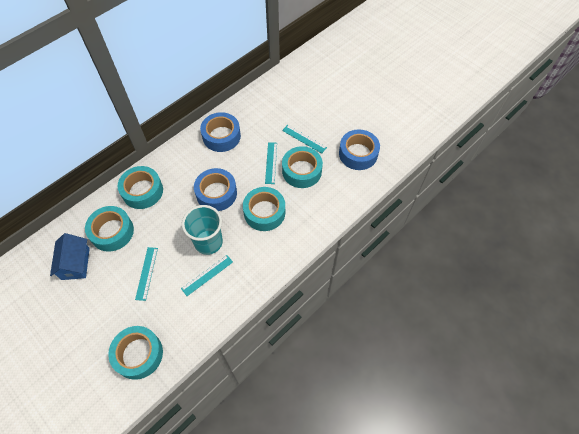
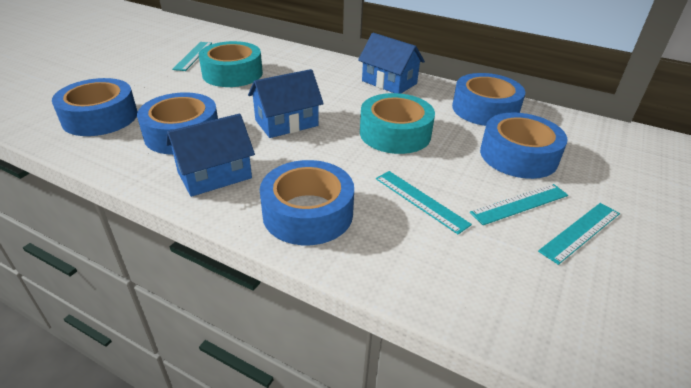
blue house: [50,233,90,280] = 1 -> [166,114,255,197] [248,69,324,138] [358,33,425,94] = 3
blue tape: [194,168,237,211] [200,112,241,152] [339,129,380,170] = 3 -> [52,78,137,136] [137,92,218,155] [260,160,354,245] [452,73,525,126] [480,112,568,179] = 5
turquoise cup: [182,205,223,255] = 1 -> none = 0
turquoise tape: [85,206,134,252] [108,326,163,380] [118,166,163,209] [243,187,285,231] [282,146,323,188] = 5 -> [199,41,263,87] [360,93,435,154] = 2

